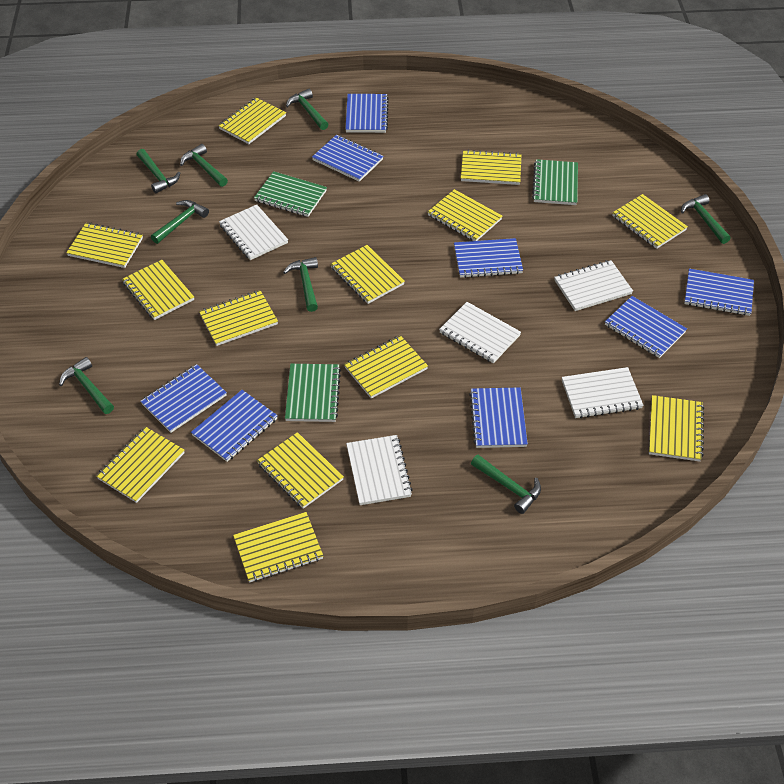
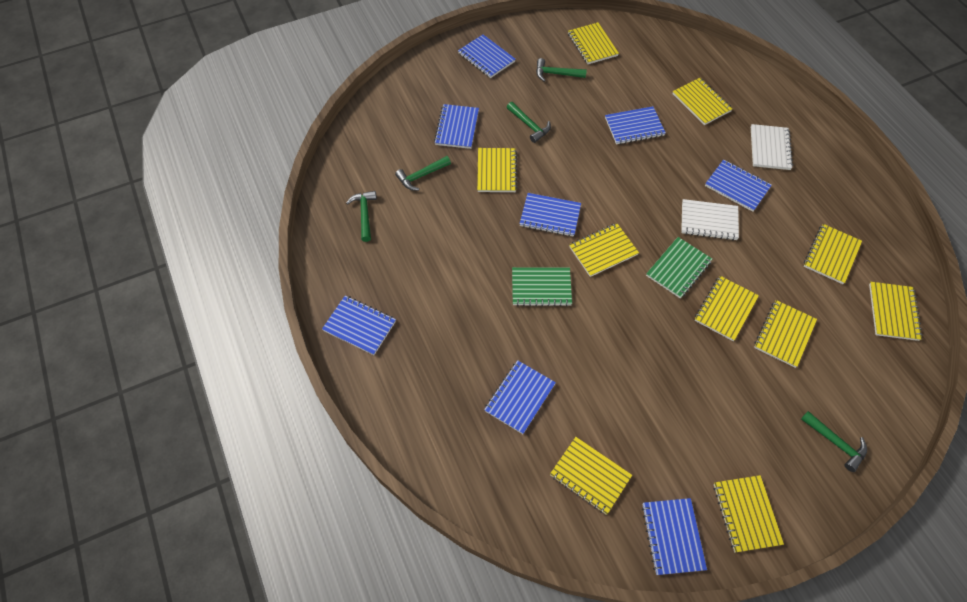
green hammer: [59,357,114,414] [137,149,180,193] [151,200,209,244] [180,144,228,187] [283,257,318,312] [286,89,329,130] [471,455,541,514] [681,194,731,244] = 8 -> [346,191,377,242] [395,156,451,191] [507,102,551,143] [536,58,587,82] [801,411,867,472] = 5
green notebook: [254,171,327,217] [285,364,341,422] [532,159,578,205] = 3 -> [512,267,572,307] [646,237,712,298] = 2
white notebook: [219,205,288,260] [346,435,413,505] [439,302,521,363] [554,260,633,311] [562,367,643,418] = 5 -> [681,199,739,241] [751,124,793,170] = 2
yellow notebook: [66,223,143,268] [96,427,184,503] [122,260,194,320] [199,290,278,346] [218,97,286,144] [233,512,323,582] [257,432,344,509] [331,245,405,304] [344,335,428,399] [428,189,502,241] [461,150,522,185] [612,194,688,249] [649,395,704,462] = 13 -> [477,148,518,192] [550,437,632,515] [568,22,619,64] [569,223,639,277] [672,78,733,125] [695,276,759,341] [714,475,784,553] [754,300,817,368] [804,224,862,284] [869,282,923,341] = 10

